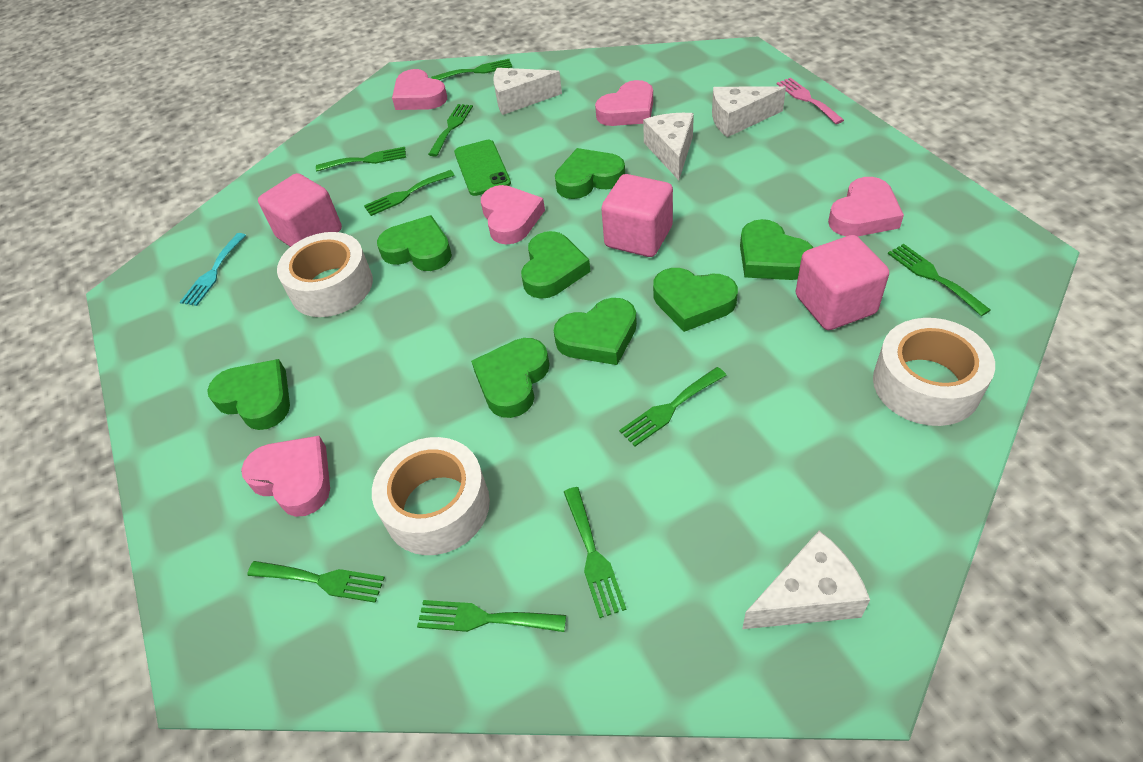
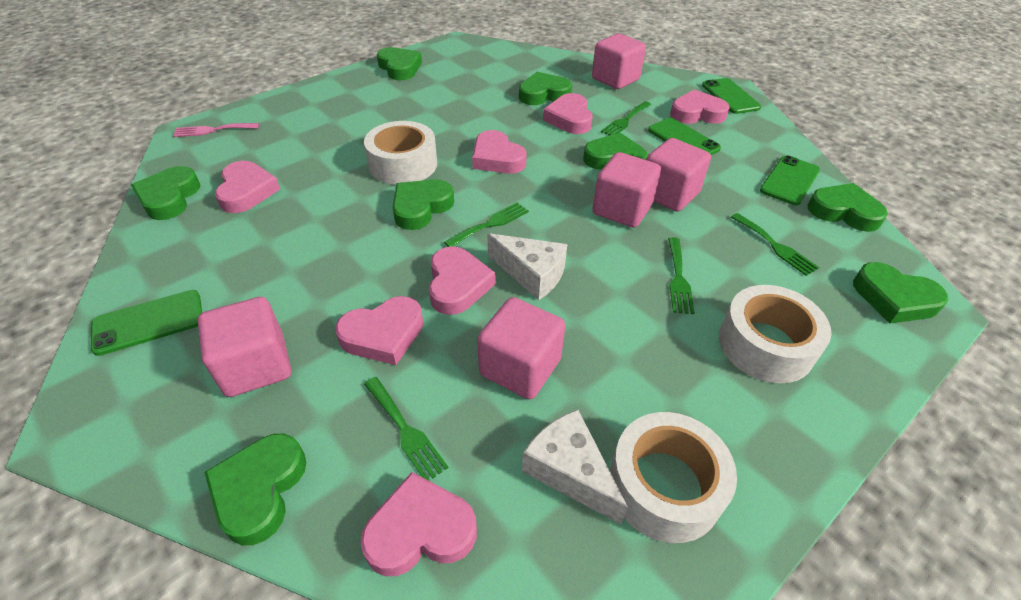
green fork: [247,561,385,603] [316,147,406,171] [364,170,455,216] [417,600,566,632] [428,104,473,157] [431,59,512,80] [564,487,627,618] [619,367,727,446] [888,244,991,316] = 9 -> [364,377,449,481] [444,202,529,247] [601,101,651,136] [668,237,695,314] [731,213,819,276] = 5
green phone: [454,140,511,196] = 1 -> [91,290,202,356] [648,118,721,155] [702,78,761,114] [760,155,820,205] = 4
pink cube: [258,173,342,247] [601,174,673,257] [796,235,889,330] = 3 -> [197,297,291,397] [477,297,566,399] [592,34,646,89] [592,152,661,228] [646,138,711,212] = 5
pink heart: [241,436,330,517] [392,69,447,110] [481,185,545,245] [595,80,653,126] [828,177,904,237] = 5 -> [215,161,280,213] [335,296,423,365] [360,472,477,576] [429,246,496,315] [472,130,527,174] [543,93,593,134] [670,89,730,124] = 7
turquoise fork: [180,233,246,306] = 1 -> none = 0
white cheese: [493,68,562,115] [643,113,694,180] [712,86,786,137] [742,531,870,629] = 4 -> [488,233,567,300] [522,410,628,524] = 2

